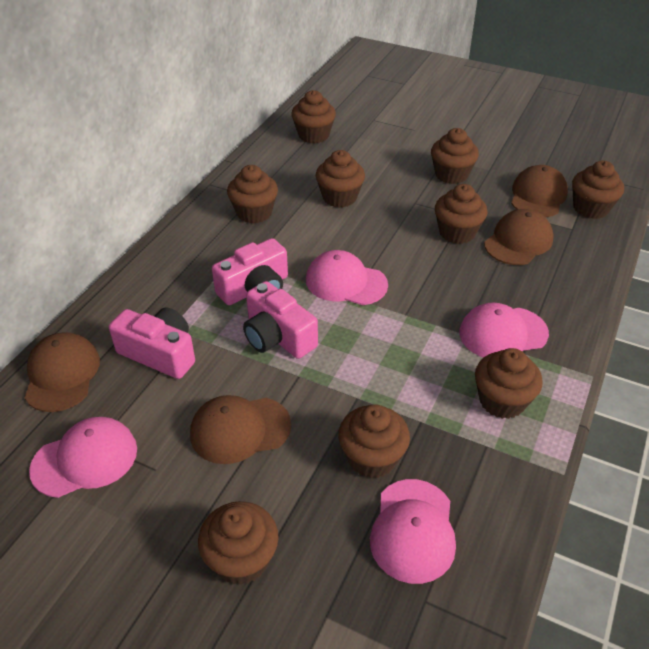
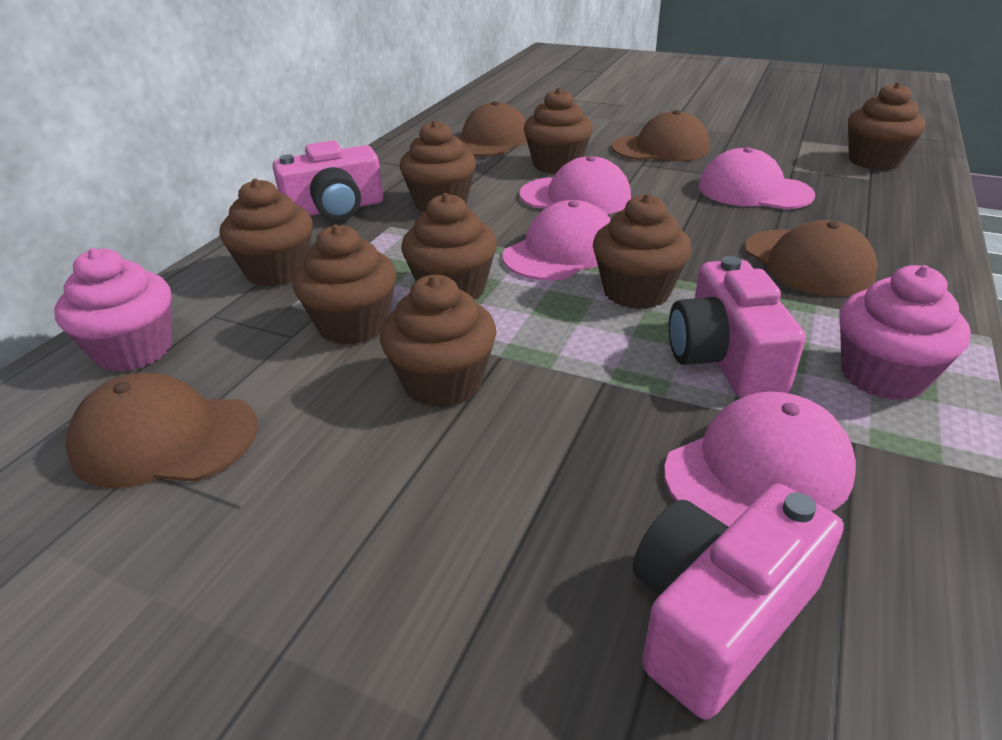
brown cupcake: [198,501,279,585] [227,165,278,224] [291,90,336,143] [316,150,365,208] [338,404,410,478] [431,128,479,184] [435,184,488,244] [475,348,543,419] [572,160,624,219] = 9 -> [220,179,313,287] [293,224,397,345] [380,275,497,408] [399,120,476,212] [401,193,497,300] [524,88,593,174] [593,194,692,309] [848,82,926,170] = 8
pink cupcake: none = 0 -> [54,248,172,372] [840,265,971,400] = 2

